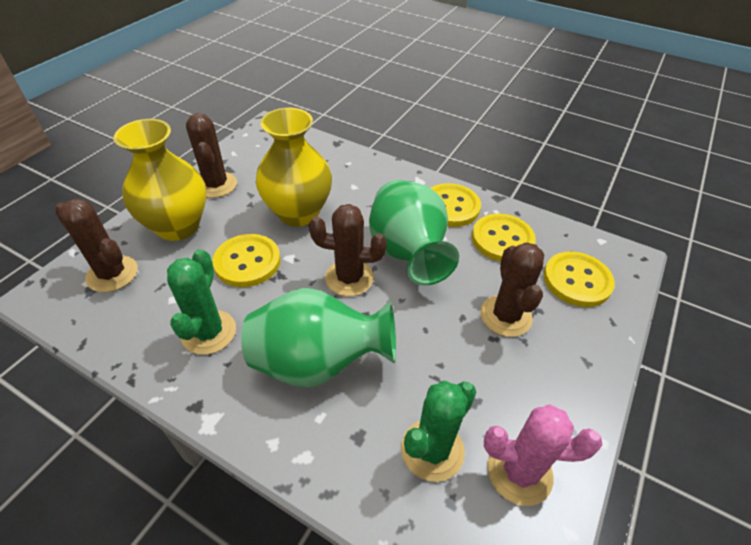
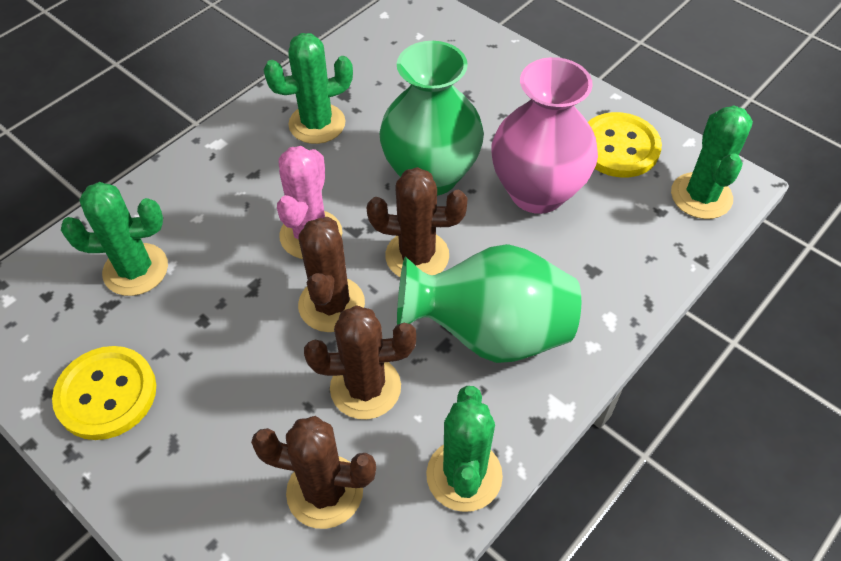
green cactus: [167,249,236,355] [401,380,476,482] = 2 -> [61,182,168,296] [263,33,353,144] [426,386,503,512] [671,105,753,219] = 4
pink vase: none = 0 -> [491,57,598,214] = 1
yellow button: [212,234,281,287] [431,183,481,227] [472,214,536,262] [543,251,615,307] = 4 -> [52,346,156,440] [588,112,662,178] = 2
yellow vase: [113,119,206,241] [256,108,332,227] = 2 -> none = 0

